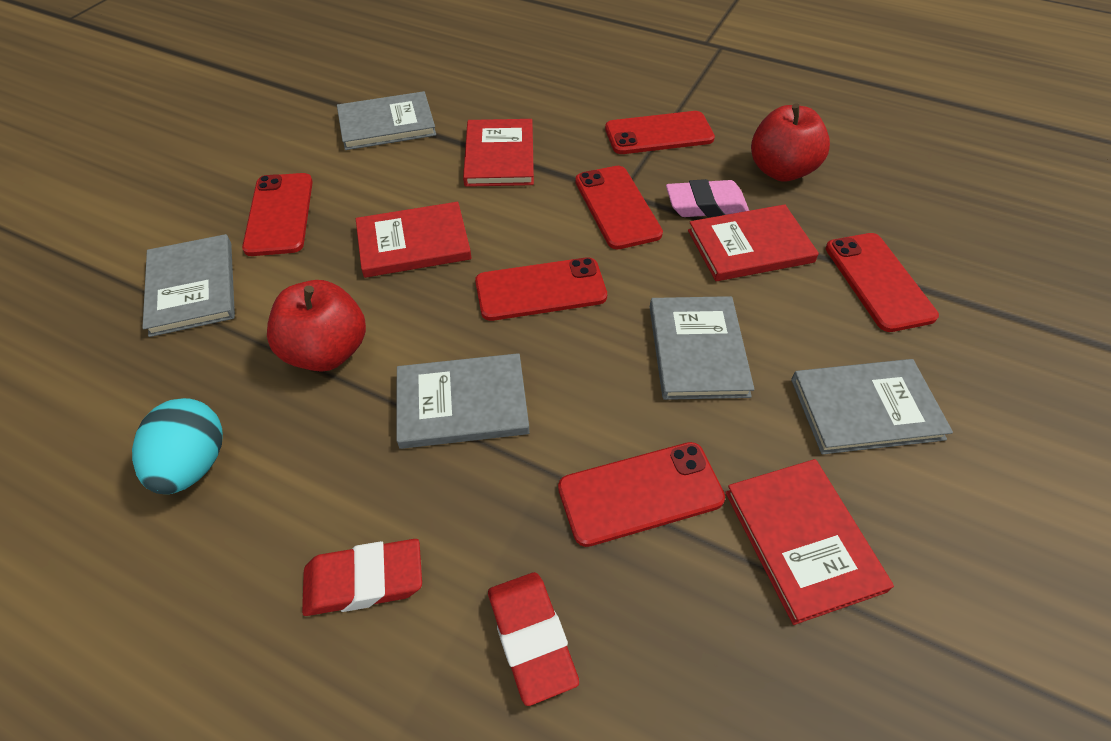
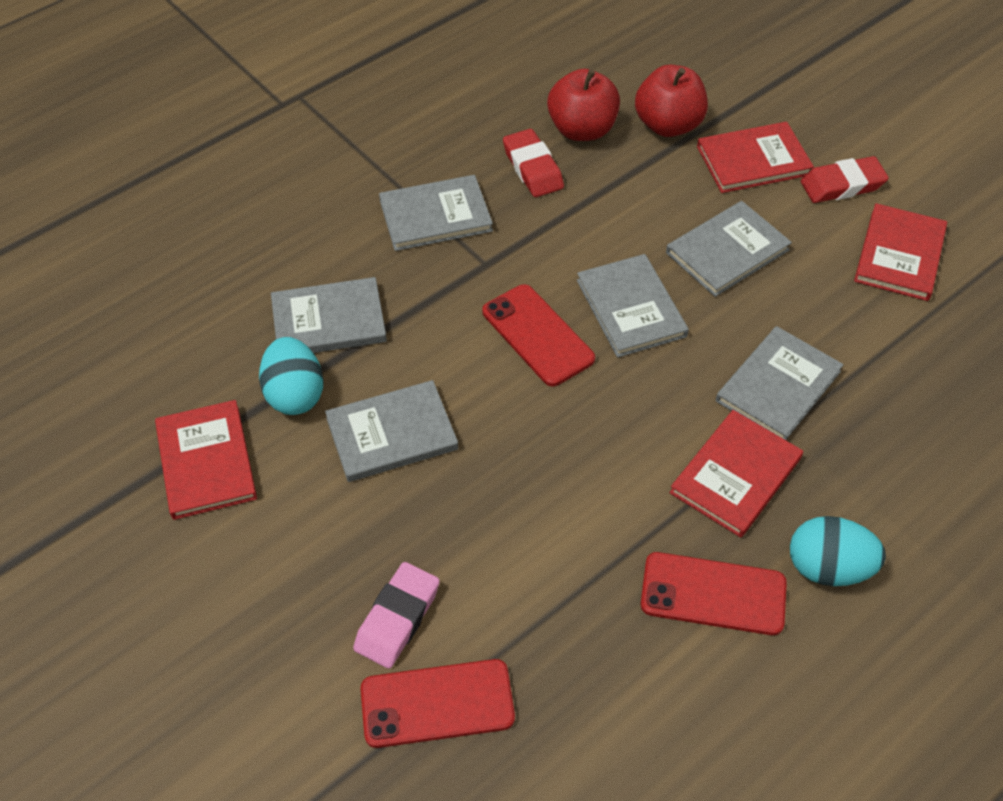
grey book: [142,234,235,337] [337,91,436,150] [396,353,530,449] [650,296,754,400] [791,359,953,454] = 5 -> [271,277,387,353] [325,380,458,482] [379,175,493,251] [577,254,689,358] [666,201,792,297] [716,326,843,440] = 6
red phone: [242,173,313,256] [475,257,607,321] [558,442,725,547] [575,166,663,249] [605,111,715,154] [826,233,939,332] = 6 -> [360,659,515,748] [483,284,595,386] [641,552,787,635] = 3
turquoise egg: [132,398,223,494] = 1 -> [259,337,324,415] [790,516,886,586] = 2

